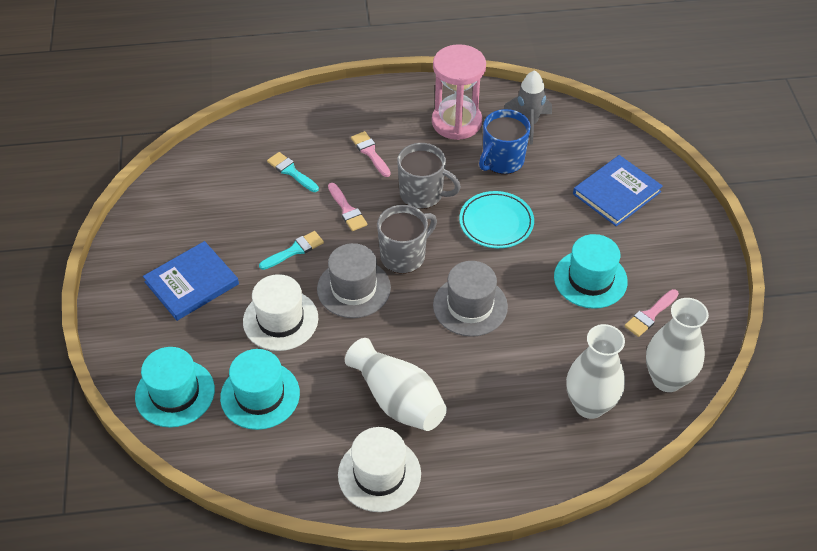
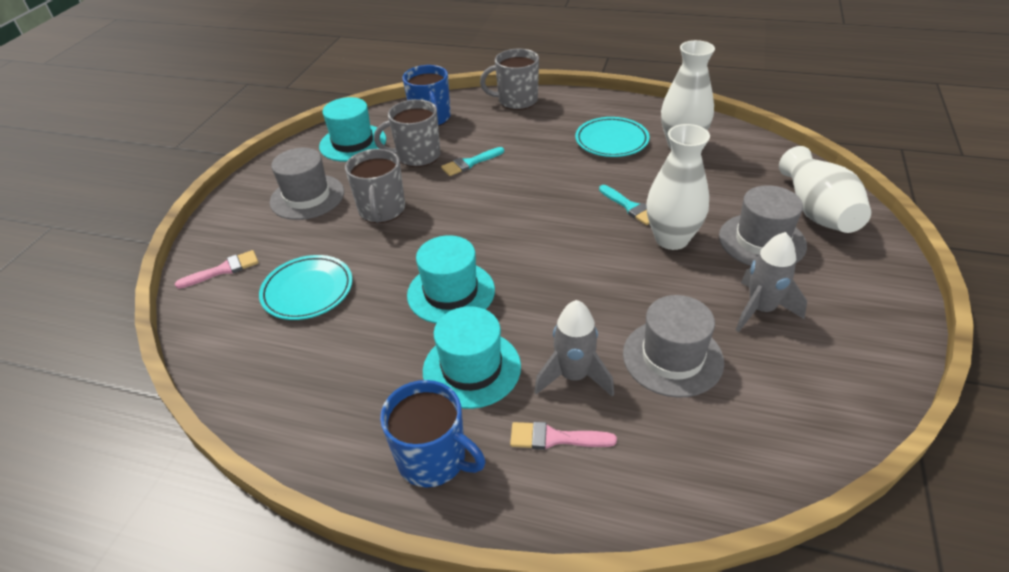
blue book: [143,241,239,321] [573,155,663,226] = 2 -> none = 0
blue mug: [479,109,531,174] = 1 -> [380,380,486,488] [402,65,451,126] = 2
grey hat: [317,243,391,318] [433,261,508,337] = 2 -> [270,148,344,220] [623,295,724,398] [719,185,807,266] = 3
grey mug: [377,205,437,274] [397,143,461,209] = 2 -> [345,149,405,223] [374,99,440,167] [480,48,539,110] = 3
grey rocket: [504,70,552,145] = 1 -> [534,300,614,397] [736,232,807,332] = 2
pink brush: [328,183,367,231] [351,131,391,177] [624,289,679,337] = 3 -> [175,250,259,289] [510,422,617,450] = 2
pink hourglass: [432,44,486,140] = 1 -> none = 0
turquoise plate: [459,191,534,248] = 1 -> [259,255,352,320] [575,117,650,157] = 2
white hat: [243,274,318,351] [338,427,421,512] = 2 -> none = 0

